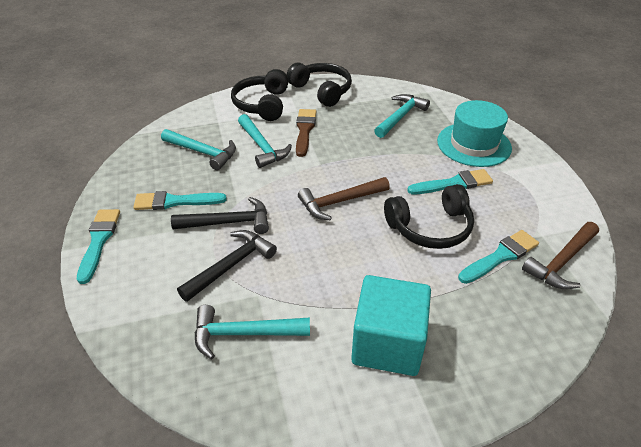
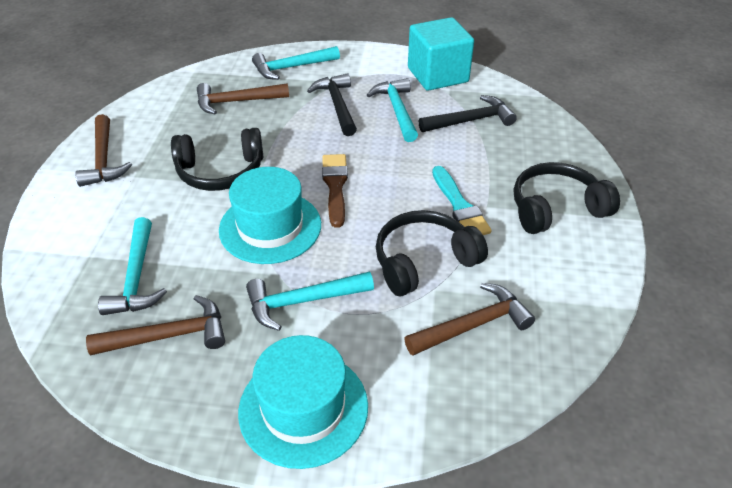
brown hammer: [298,177,390,220] [522,222,599,289] = 2 -> [75,114,132,187] [86,295,225,355] [197,83,289,114] [404,283,535,356] = 4
turquoise brush: [77,209,120,284] [133,191,227,210] [407,169,493,194] [458,230,539,284] = 4 -> [432,166,492,235] = 1
turquoise hat: [437,100,512,167] = 1 -> [219,167,321,264] [238,335,368,469] = 2

